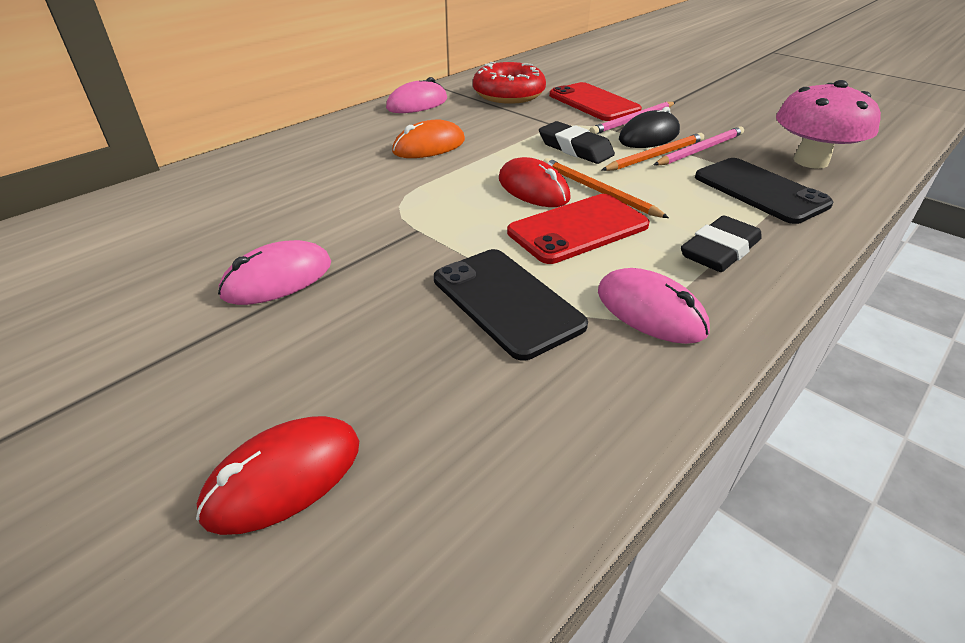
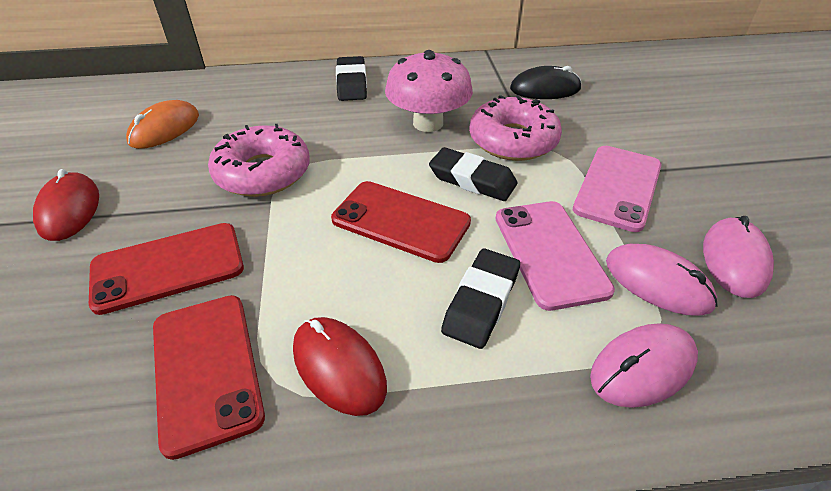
black eraser: [539,121,615,164] [681,215,762,272] = 2 -> [336,56,367,101] [429,147,518,201] [441,249,520,349] = 3
black phone: [434,249,588,361] [695,158,833,224] = 2 -> none = 0
orange pencil: [543,158,669,218] [602,133,704,171] = 2 -> none = 0
pink donut: none = 0 -> [208,124,310,197] [469,95,562,161] = 2
pink pencil: [589,102,676,134] [654,126,744,166] = 2 -> none = 0
pink phone: none = 0 -> [495,201,615,311] [573,146,662,232] = 2
red donut: [473,62,546,104] = 1 -> none = 0
red phone: [507,194,650,264] [549,82,642,121] = 2 -> [89,223,244,315] [153,295,265,460] [331,181,471,263] = 3

